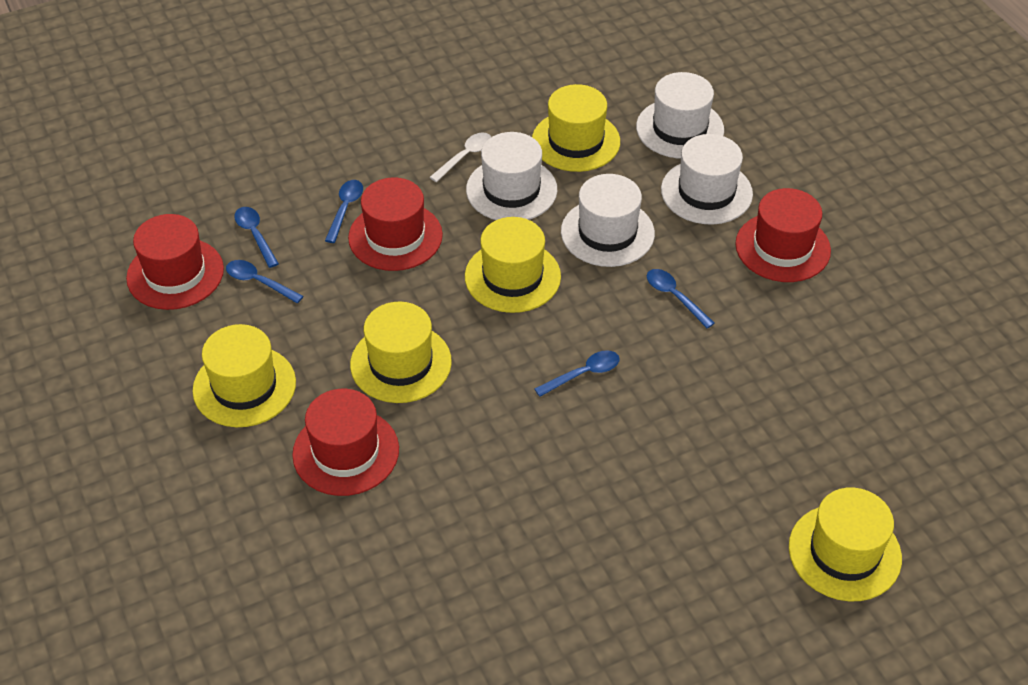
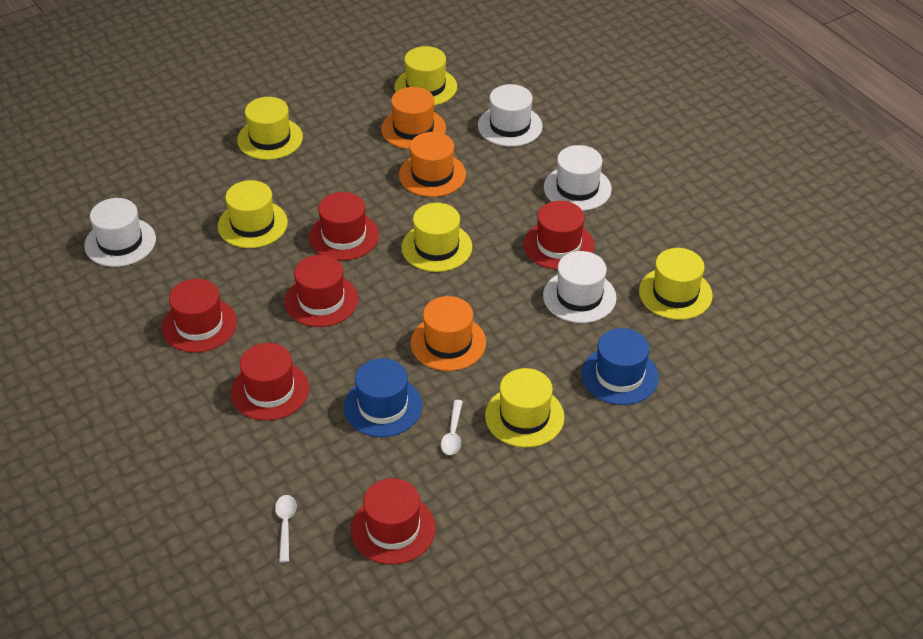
blue hat: none = 0 -> [344,358,423,437] [581,328,659,405] = 2
blue spoon: [226,260,303,303] [234,207,279,268] [325,180,363,243] [534,350,620,397] [647,269,714,328] = 5 -> none = 0
orange hat: none = 0 -> [381,87,446,149] [399,132,466,197] [411,296,486,371] = 3
red hat: [126,214,224,310] [292,389,399,496] [348,177,443,271] [735,188,831,282] = 4 -> [162,279,237,353] [231,343,309,421] [285,255,358,327] [309,192,379,260] [351,478,436,564] [524,201,595,270] = 6
white spoon: [430,133,491,182] = 1 -> [275,495,297,562] [441,400,463,455] = 2
yellow hat: [193,324,296,427] [350,302,452,403] [465,217,561,313] [532,84,620,172] [789,487,902,601] = 5 -> [218,180,288,248] [237,97,303,160] [395,46,457,106] [401,203,472,272] [485,368,565,448] [639,248,713,320] = 6

